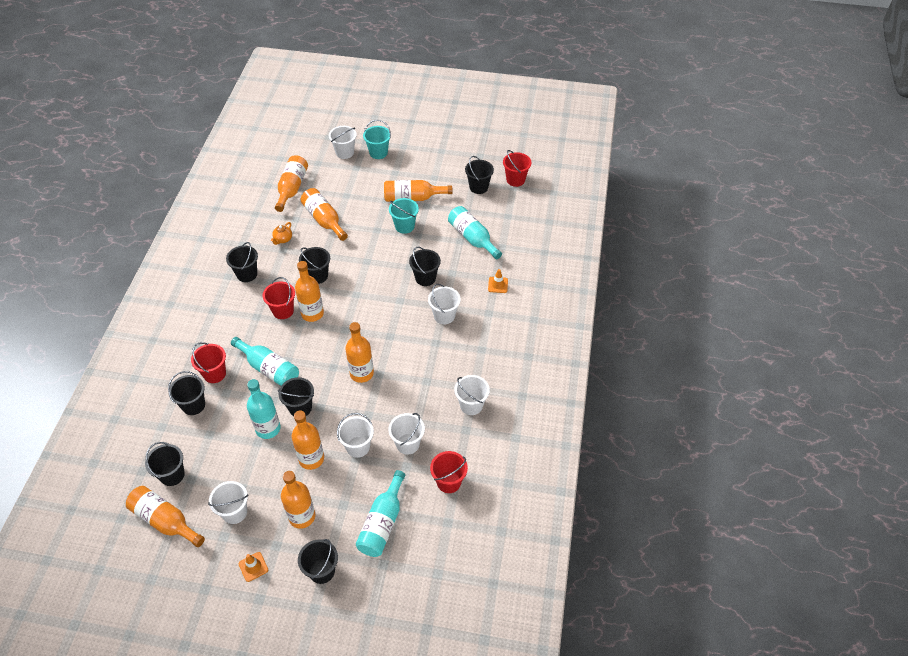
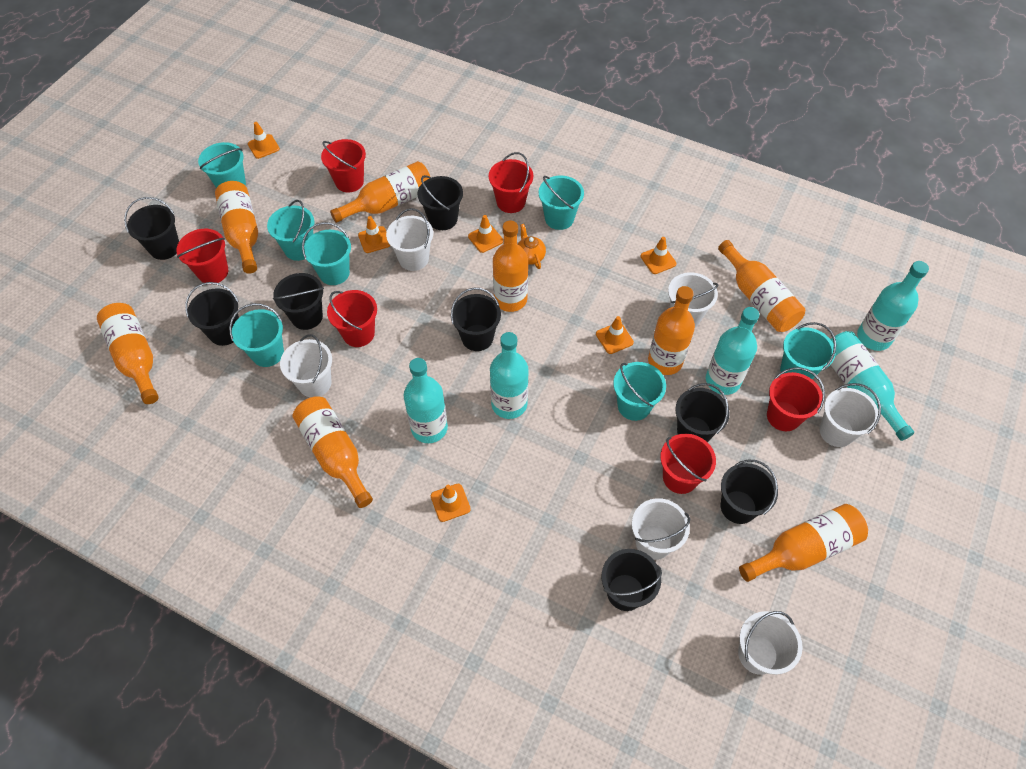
orange traffic cone: [239,552,268,582] [488,269,508,293] = 2 -> [248,122,280,159] [358,216,390,253] [431,484,471,522] [468,215,503,253] [596,316,634,354] [641,237,677,274] = 6
red bucket: [191,342,226,383] [263,277,295,319] [430,451,468,493] [503,150,531,187] = 4 -> [176,229,228,283] [321,139,366,192] [327,290,377,347] [489,152,533,213] [660,434,716,494] [767,367,825,431] = 6
turquoise bottle: [231,337,299,386] [247,379,281,439] [356,470,405,557] [448,206,502,259] = 4 -> [404,358,448,443] [490,332,529,419] [706,307,760,395] [831,331,914,441] [857,261,929,351] = 5
turquoise bucket: [363,120,391,159] [389,198,419,234] = 2 -> [198,142,246,188] [229,303,284,367] [267,200,314,261] [302,222,351,285] [539,176,584,230] [613,362,666,421] [780,322,836,379] = 7

